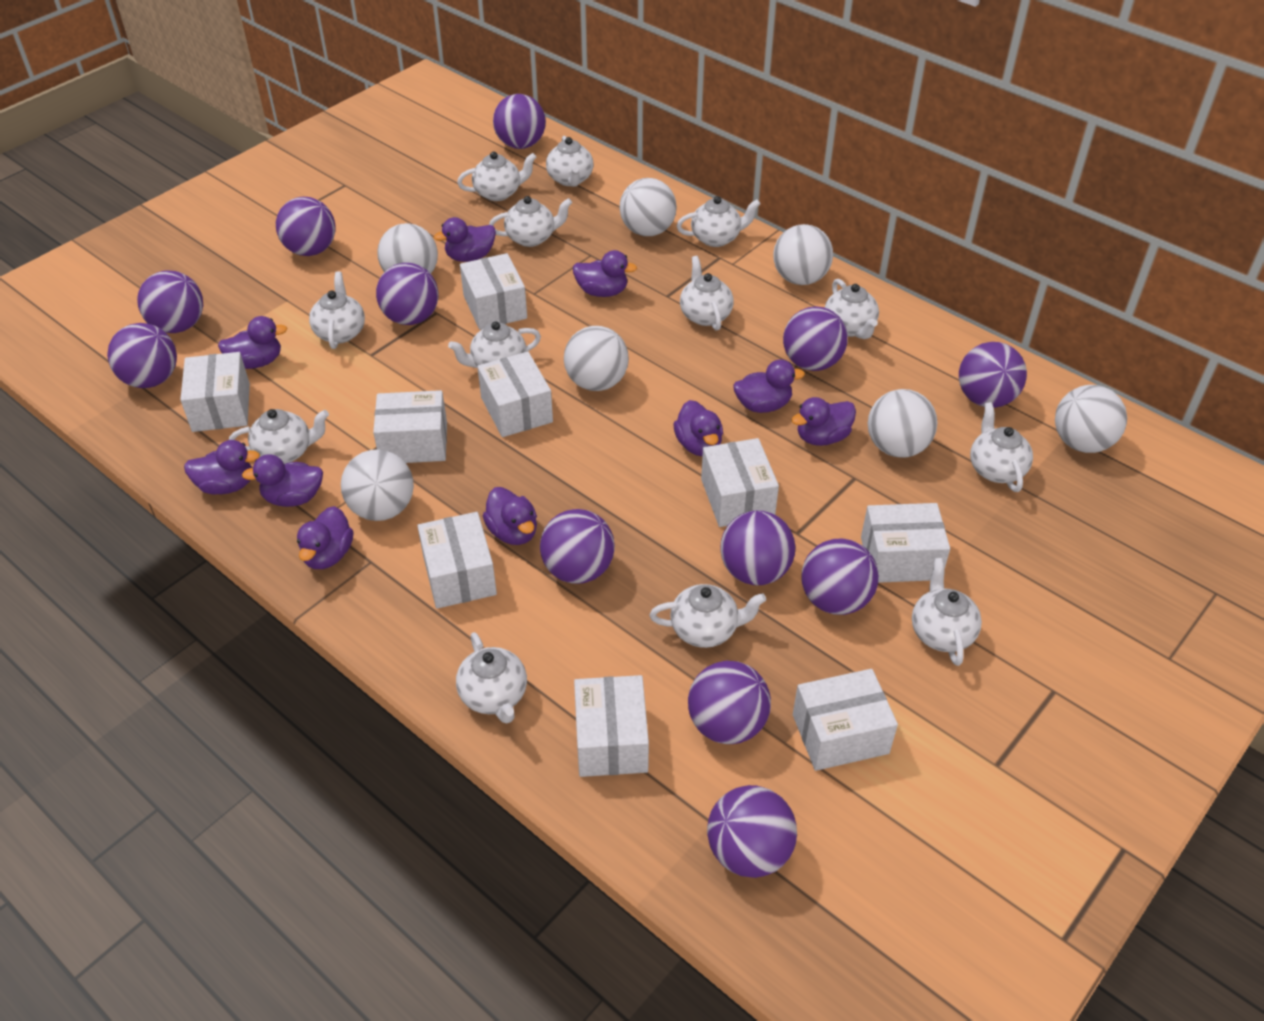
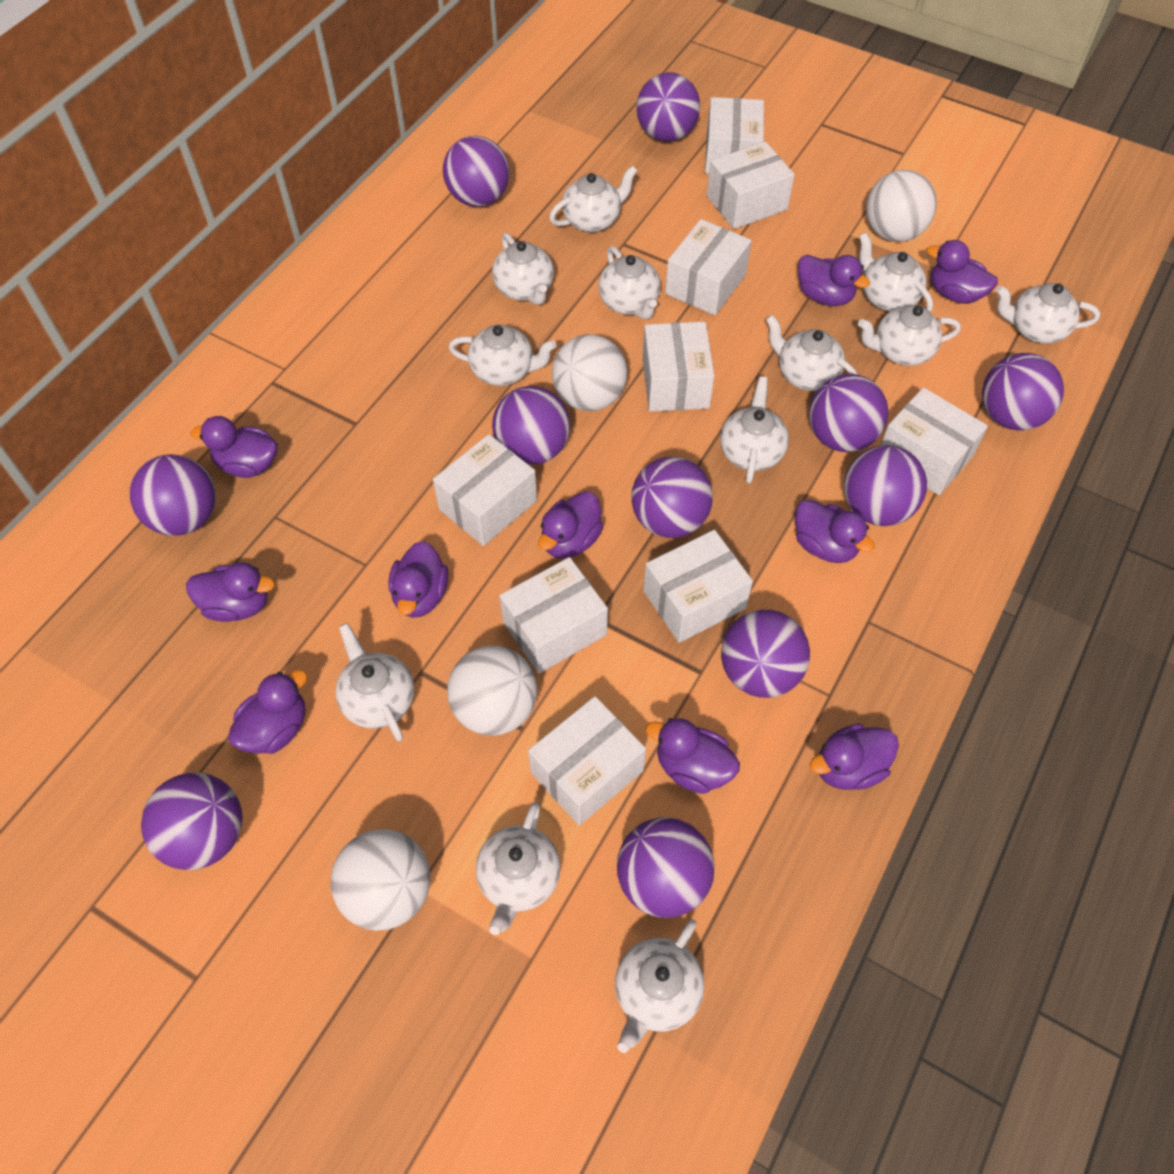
purple ball: [107,323,177,388] [137,270,203,333] [276,197,336,256] [376,263,439,325] [493,94,546,149] [540,509,615,584] [688,661,771,744] [707,785,797,878] [720,511,795,585] [783,306,848,371] [802,538,879,615] [959,342,1027,408] = 12 -> [129,454,216,536] [141,773,243,870] [443,136,510,207] [492,386,570,465] [617,817,715,918] [631,457,713,538] [636,72,700,142] [721,610,810,698] [809,374,888,452] [844,445,927,526] [982,353,1064,430] = 11
white ball: [341,449,414,521] [377,223,438,274] [564,326,629,391] [620,178,677,236] [773,224,833,285] [868,389,937,458] [1055,385,1127,453] = 7 -> [331,829,430,931] [447,646,537,736] [552,334,627,411] [866,170,937,242] = 4
white teapot: [229,409,329,464] [309,272,365,349] [448,321,541,368] [456,632,527,723] [457,152,536,201] [489,196,572,247] [546,136,594,187] [649,584,766,648] [677,196,761,247] [680,256,734,330] [825,279,879,339] [912,558,982,666] [970,402,1033,492] = 13 -> [335,623,414,741] [448,325,557,386] [476,802,561,935] [492,233,554,305] [549,165,638,232] [598,246,661,320] [615,919,704,1053] [720,377,789,484] [766,315,858,391] [858,305,961,366] [859,232,933,312] [996,283,1100,343] = 12

